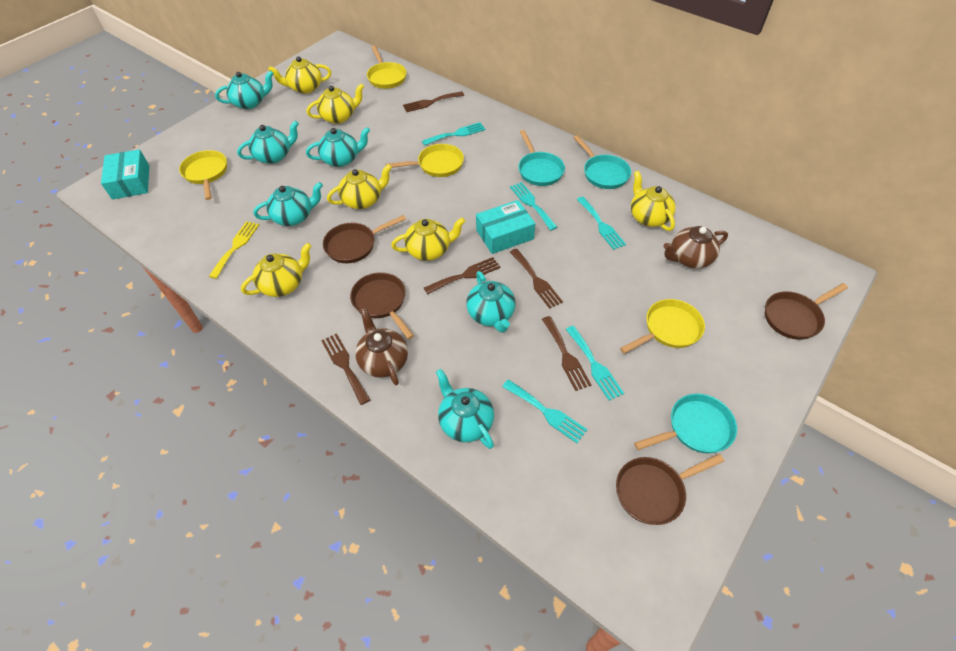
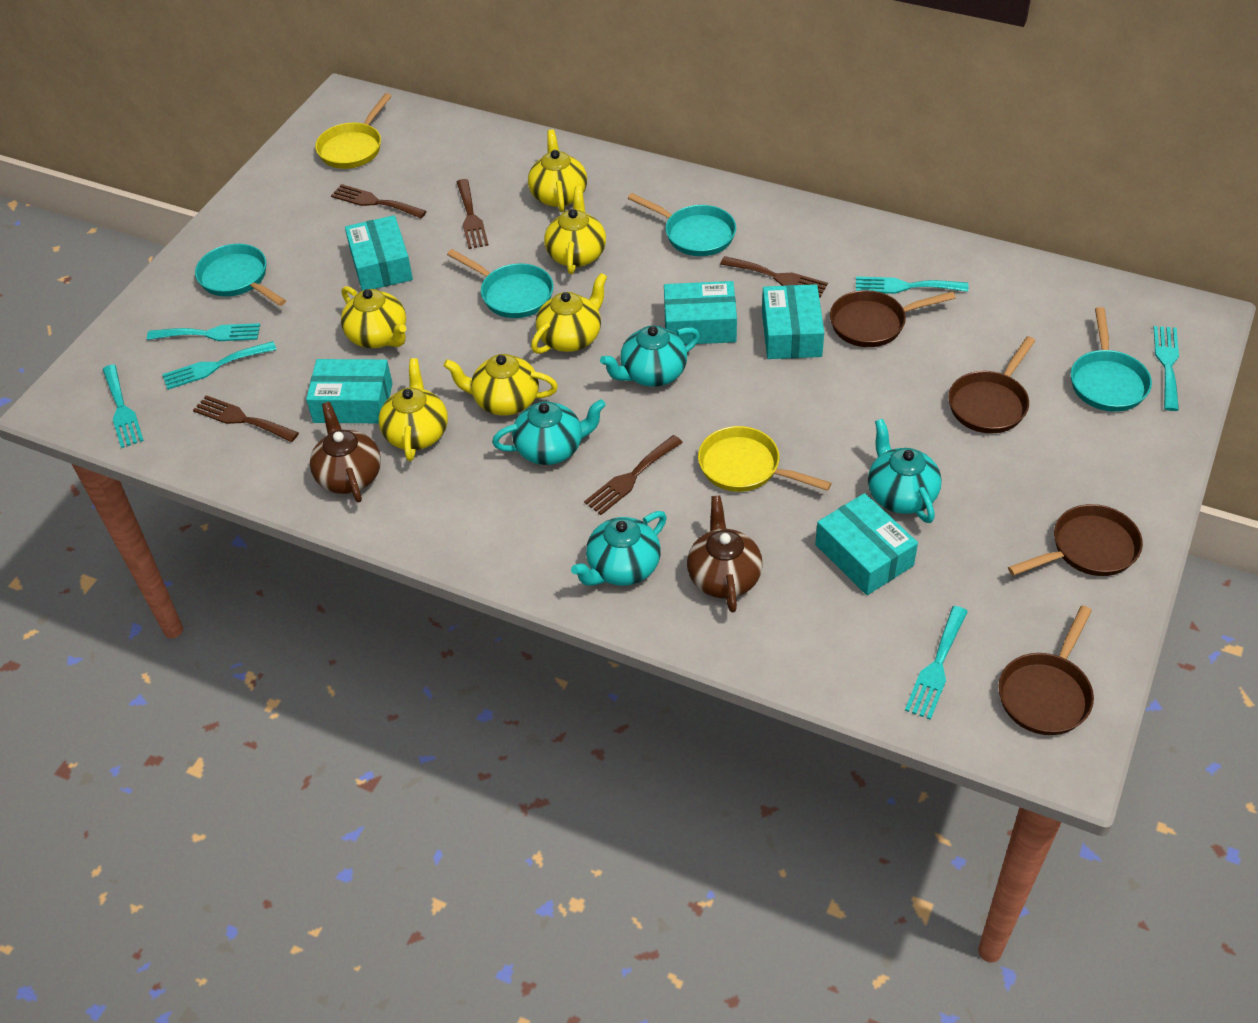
turquoise box: [101,149,149,200] [476,200,535,254] = 2 -> [306,359,393,423] [345,215,413,291] [664,281,737,345] [762,284,824,359] [815,493,918,595] = 5
turquoise fork: [422,122,486,146] [502,379,588,443] [510,182,557,231] [566,326,624,401] [577,197,626,250] = 5 -> [103,364,144,448] [147,323,260,341] [162,341,277,390] [856,276,969,294] [905,606,968,720] [1153,326,1179,411] = 6
turquoise pan: [518,130,565,186] [573,135,631,189] [634,394,737,453] = 3 -> [195,244,286,306] [447,249,554,318] [628,193,736,256] [1071,307,1152,412] = 4
turquoise teapot: [215,71,274,109] [237,121,299,164] [253,182,323,226] [306,127,370,167] [436,369,494,449] [466,271,516,333] = 6 -> [492,399,606,465] [571,511,667,586] [600,325,700,387] [868,419,942,523] = 4
yellow fork: [209,221,259,279] = 1 -> none = 0
yellow pan: [179,150,227,200] [367,46,407,89] [386,144,464,177] [620,299,705,354] = 4 -> [315,93,392,169] [698,426,832,492] = 2

